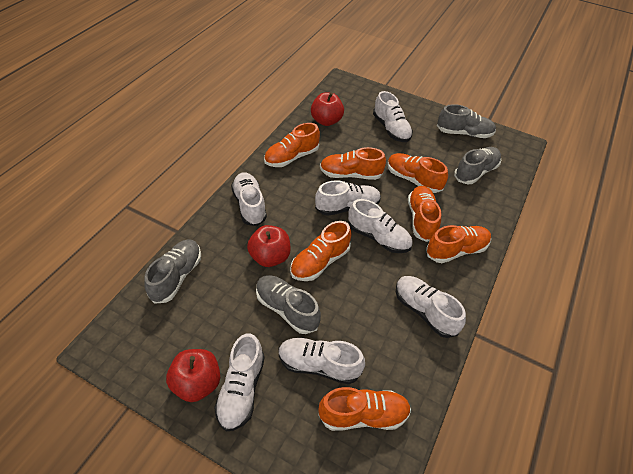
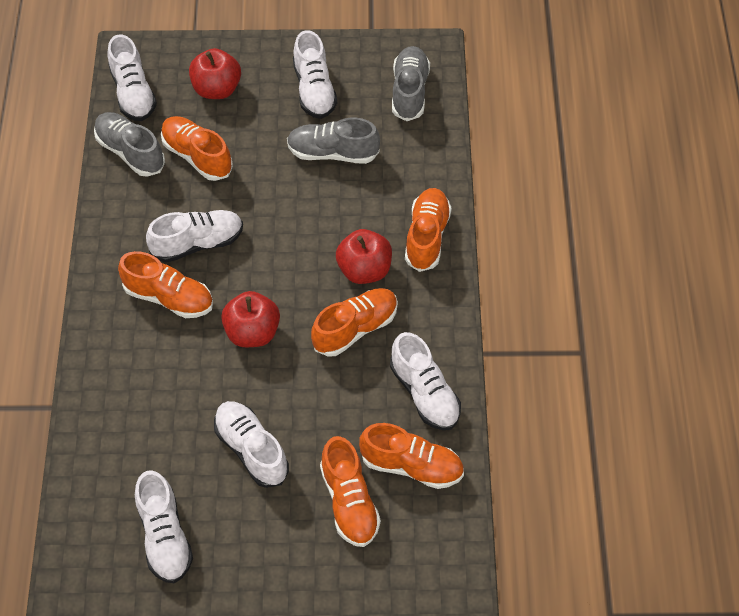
grey shoe: [144,239,201,304] [256,275,321,334] [437,104,496,138] [454,147,501,184] = 4 -> [94,112,165,177] [287,118,380,164] [392,46,430,121] = 3
orange shoe: [264,123,320,167] [290,221,351,281] [318,387,411,431] [320,147,386,180] [387,153,448,193] [408,186,441,242] [426,225,491,263] = 7 -> [118,251,213,318] [161,116,233,181] [311,288,398,357] [320,436,381,547] [359,423,464,489] [405,188,452,272] = 6
white shoe: [214,333,265,432] [231,172,267,226] [279,338,365,384] [315,180,381,216] [348,199,413,253] [373,91,413,142] [396,276,466,338] = 7 -> [107,34,157,121] [135,470,193,583] [146,210,243,263] [214,401,289,488] [293,30,337,119] [390,332,461,430] = 6

